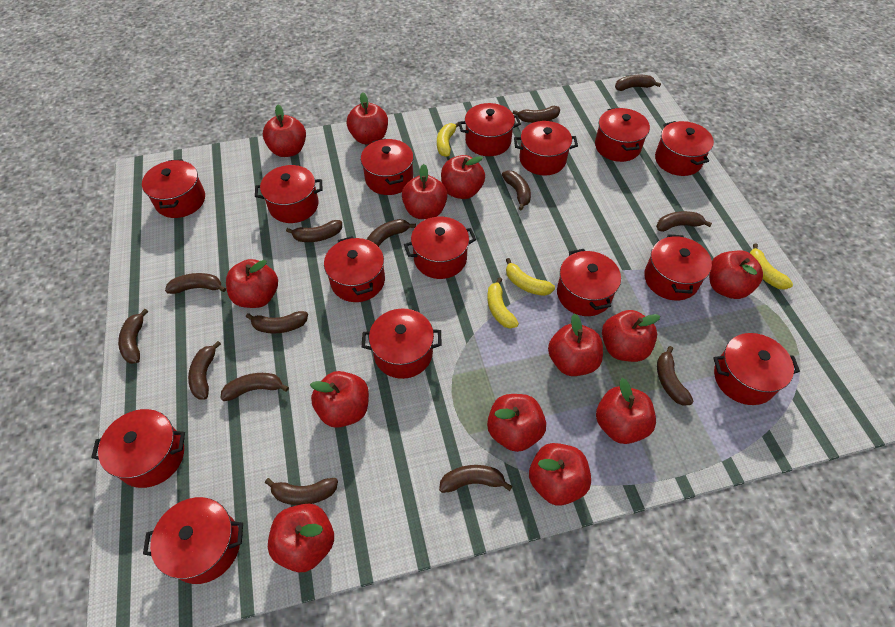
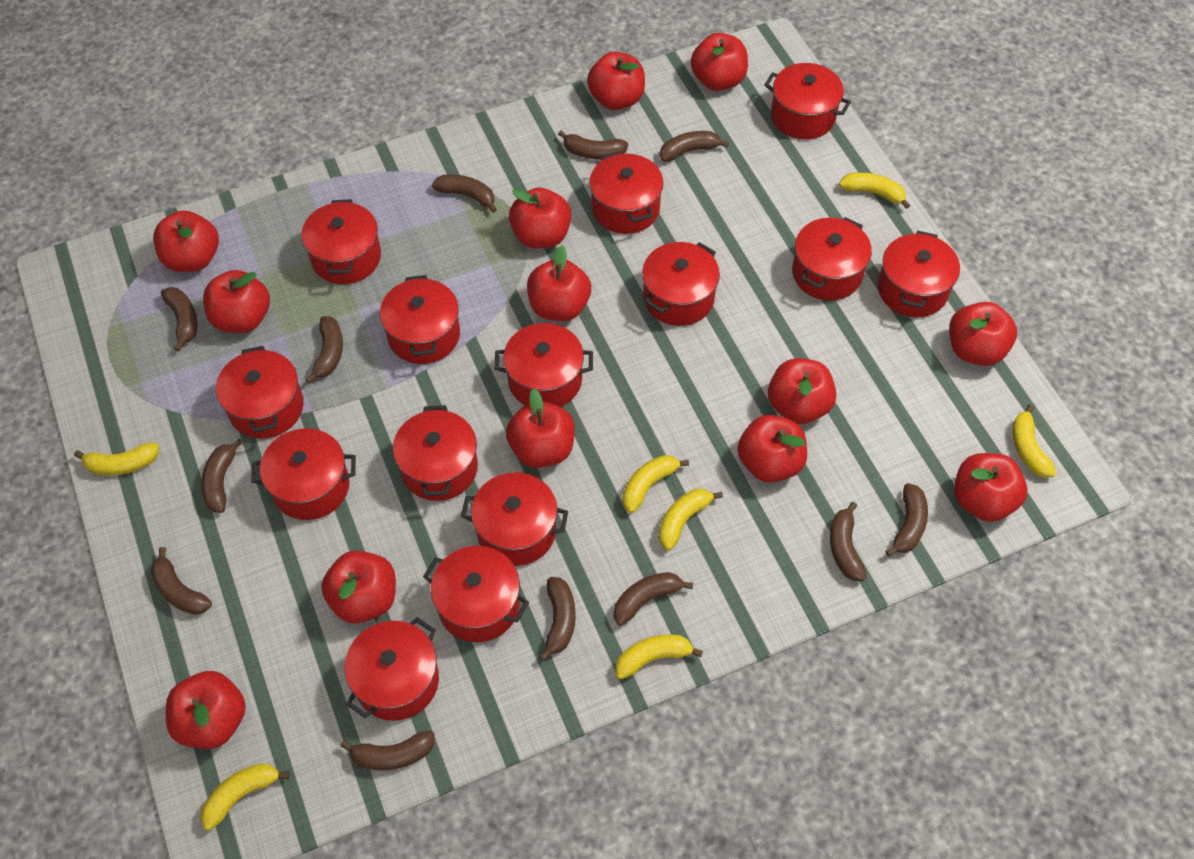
brown banana: [118,309,148,364] [165,273,226,294] [188,341,221,400] [220,373,289,401] [246,311,308,333] [265,478,338,505] [286,220,342,242] [367,219,416,247] [439,465,513,493] [502,170,531,211] [513,106,560,123] [615,75,661,91] [656,211,712,232] [657,346,694,406] = 14 -> [150,547,212,615] [161,287,198,351] [201,438,243,513] [305,316,343,383] [340,730,435,770] [432,174,497,213] [539,577,576,661] [558,130,629,160] [614,572,693,626] [660,131,729,162] [830,502,867,581] [885,483,928,557] = 12
red pot: [91,409,185,488] [142,159,205,218] [143,497,243,584] [255,165,323,223] [324,236,385,302] [361,138,413,195] [362,308,442,379] [404,217,476,279] [458,103,521,156] [514,121,578,176] [557,249,621,316] [595,108,650,162] [644,234,712,300] [655,121,714,176] [713,333,800,405] = 15 -> [216,346,304,439] [251,428,356,520] [302,199,381,284] [345,617,439,721] [380,275,460,364] [393,405,478,501] [423,546,529,642] [461,472,568,566] [494,323,593,407] [589,152,664,234] [642,242,720,326] [764,63,851,139] [792,217,872,301] [878,231,960,317] = 14
yellow banana: [437,122,459,157] [487,277,519,329] [506,258,555,296] [750,243,793,290] = 4 -> [74,443,159,475] [200,763,290,831] [615,634,703,680] [622,455,689,513] [658,489,723,551] [839,172,910,209] [1012,404,1056,478] = 7

